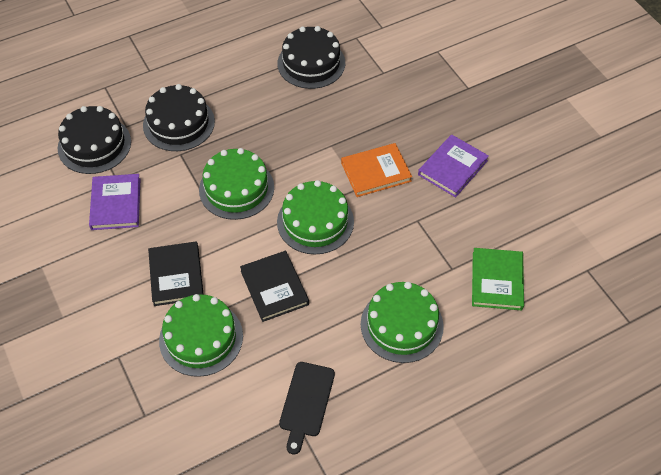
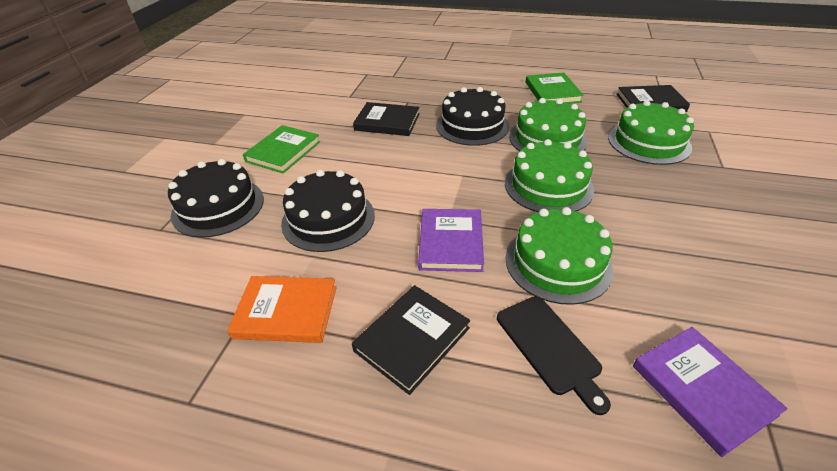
black book: [148,242,204,306] [240,251,309,322] = 2 -> [352,285,470,395] [353,102,420,136] [617,85,690,112] = 3
green book: [472,248,524,310] = 1 -> [243,125,320,173] [526,72,584,104] = 2

